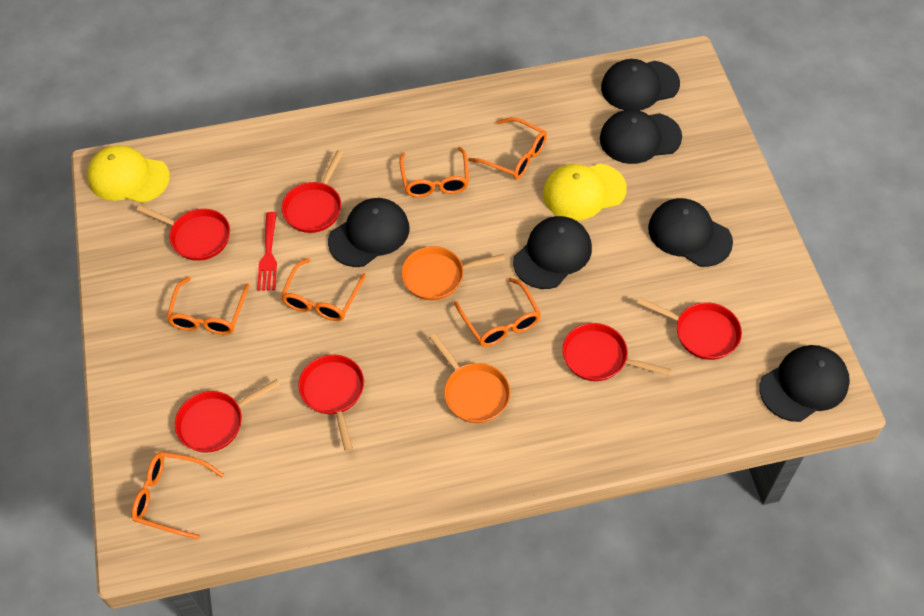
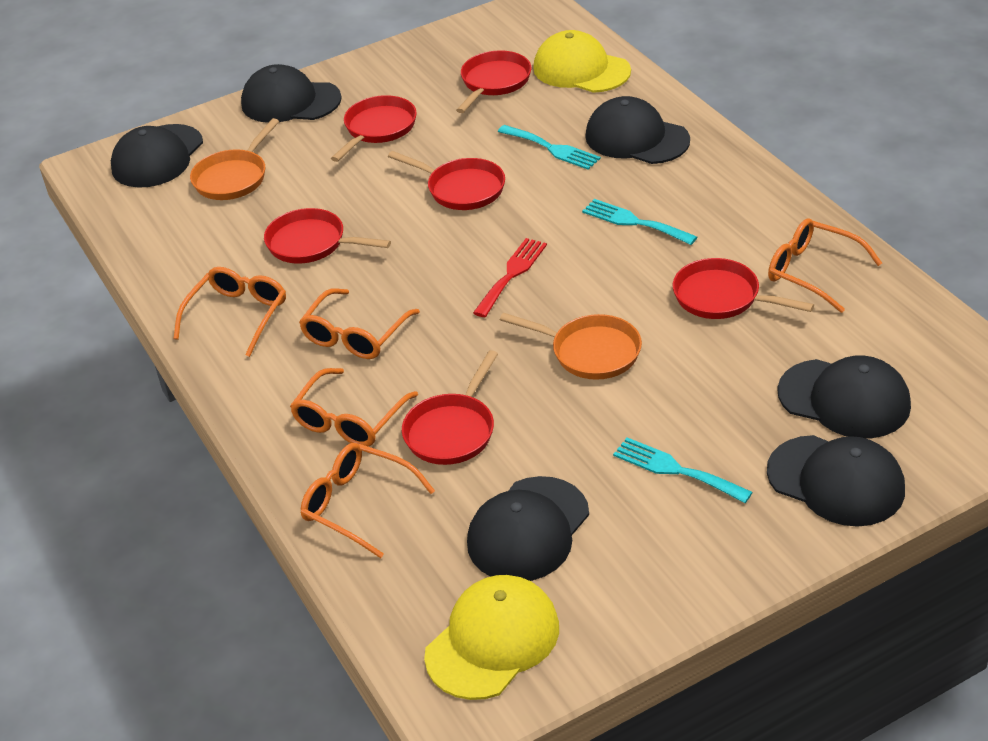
orange glasses: [131,452,224,540] [166,277,249,335] [281,258,366,321] [399,147,469,197] [454,278,541,347] [468,117,547,179] = 6 -> [173,267,286,357] [290,368,418,447] [299,288,420,359] [301,443,435,558] [768,218,882,313] = 5
turquoise fork: none = 0 -> [498,125,601,170] [582,199,697,245] [613,437,753,503] = 3

